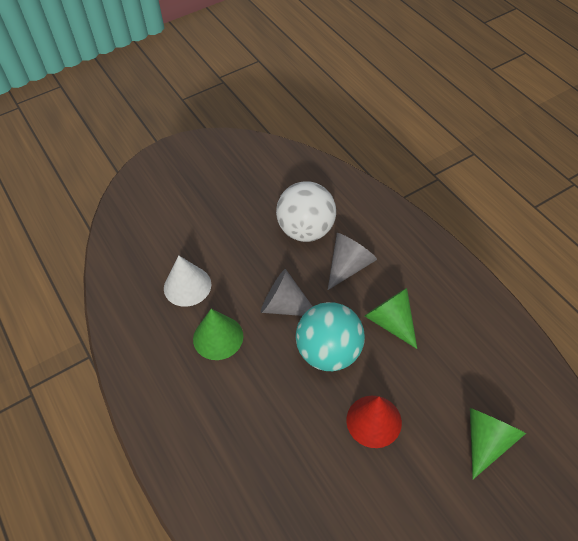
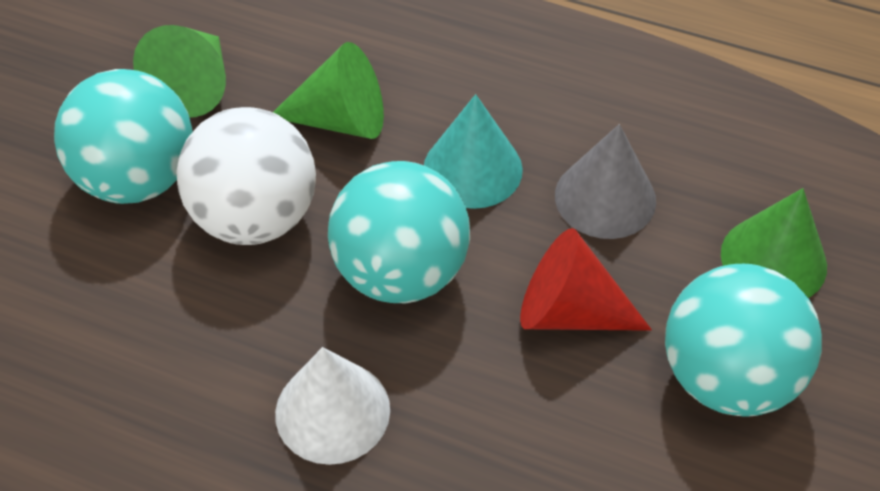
grey cone: [261,269,313,316] [328,233,377,290] = 2 -> [555,124,656,239] = 1
turquoise ball: [296,302,365,371] = 1 -> [54,69,193,204] [328,161,470,303] [665,264,822,417] = 3
turquoise cone: none = 0 -> [424,94,523,209] = 1

